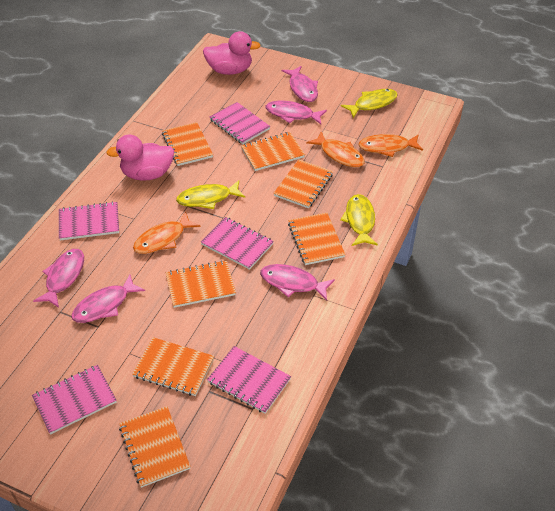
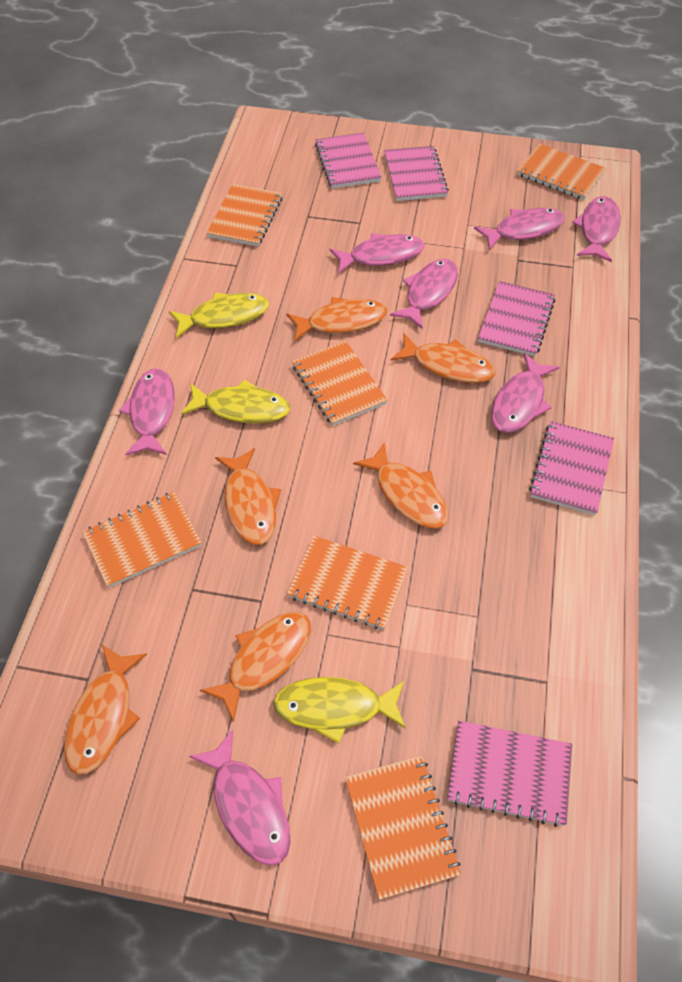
orange fish: [133,211,201,254] [306,131,365,167] [358,134,423,157] = 3 -> [64,645,147,775] [200,612,311,722] [215,448,281,545] [287,297,387,341] [353,442,449,529] [391,333,495,383] = 6
orange notebook: [119,406,191,488] [132,337,214,396] [162,122,213,166] [166,260,236,308] [241,132,305,171] [273,159,333,208] [288,213,345,265] = 7 -> [82,492,201,588] [207,184,282,247] [287,536,408,630] [292,341,388,426] [345,755,461,900] [517,143,606,200] = 6
pink duck: [106,135,174,181] [203,31,261,75] = 2 -> none = 0
pink fish: [33,249,84,308] [71,274,145,323] [260,264,335,301] [266,101,327,124] [282,66,318,102] = 5 -> [119,368,175,455] [189,729,291,865] [329,233,424,274] [390,259,458,329] [474,208,565,250] [491,353,560,433] [572,196,621,262] = 7

